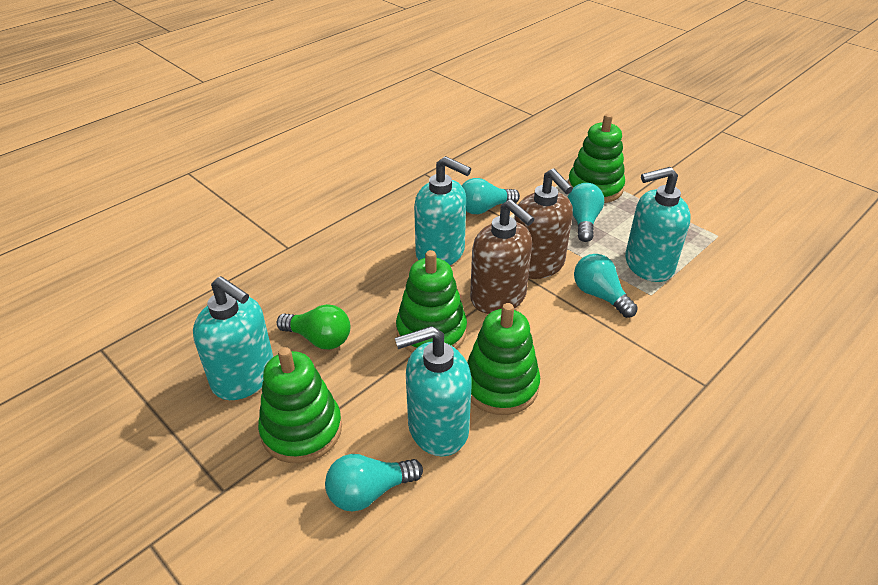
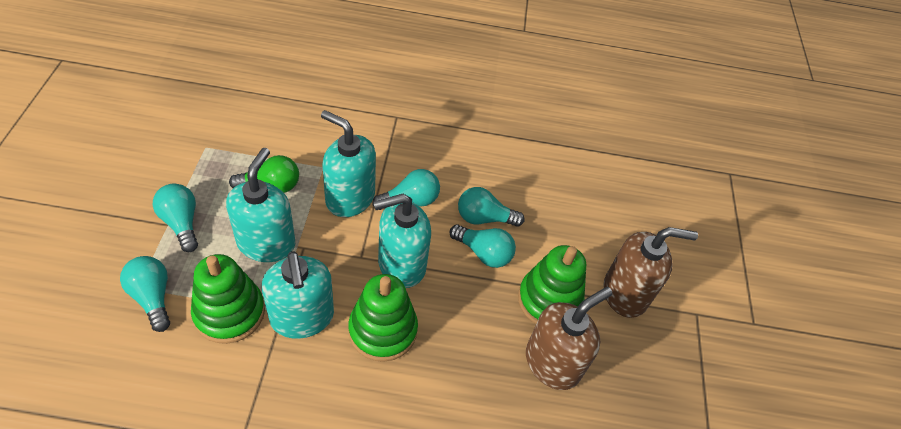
green stacking toy: [258,347,342,463] [396,250,467,353] [467,303,540,415] [568,114,625,203] = 4 -> [191,254,265,344] [348,274,418,362] [518,245,586,324] = 3
turquoise light bulb: [325,454,423,511] [462,178,520,214] [567,183,604,242] [574,254,638,318] = 4 -> [120,256,170,332] [153,184,198,252] [372,169,440,210] [450,224,516,268] [458,187,525,227] = 5

